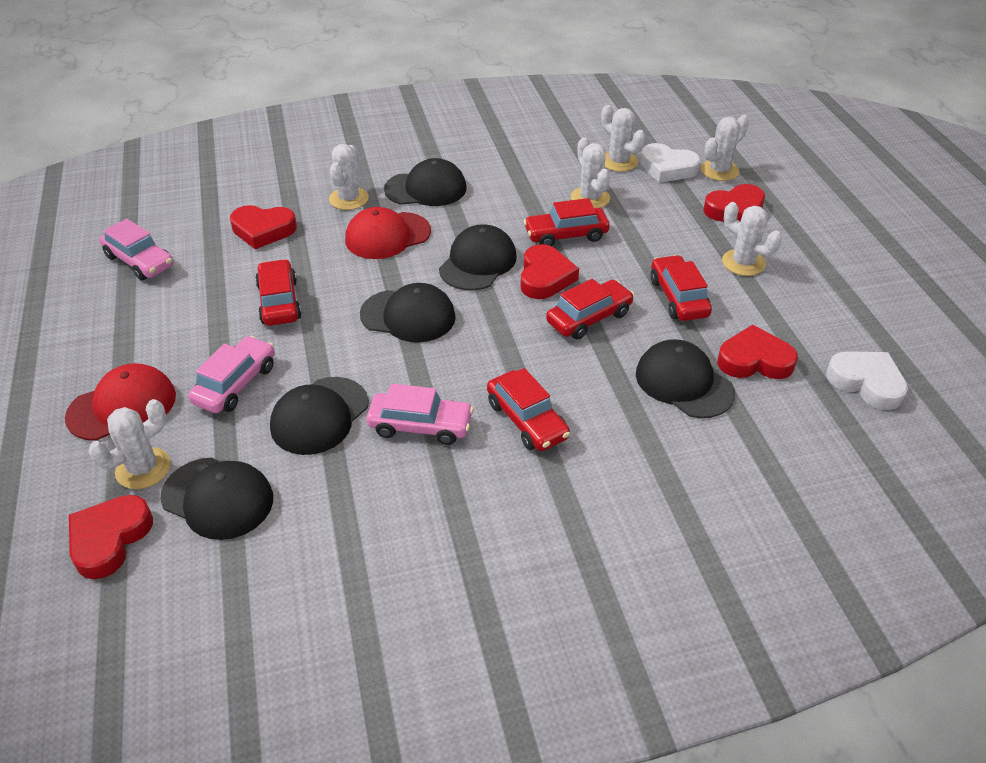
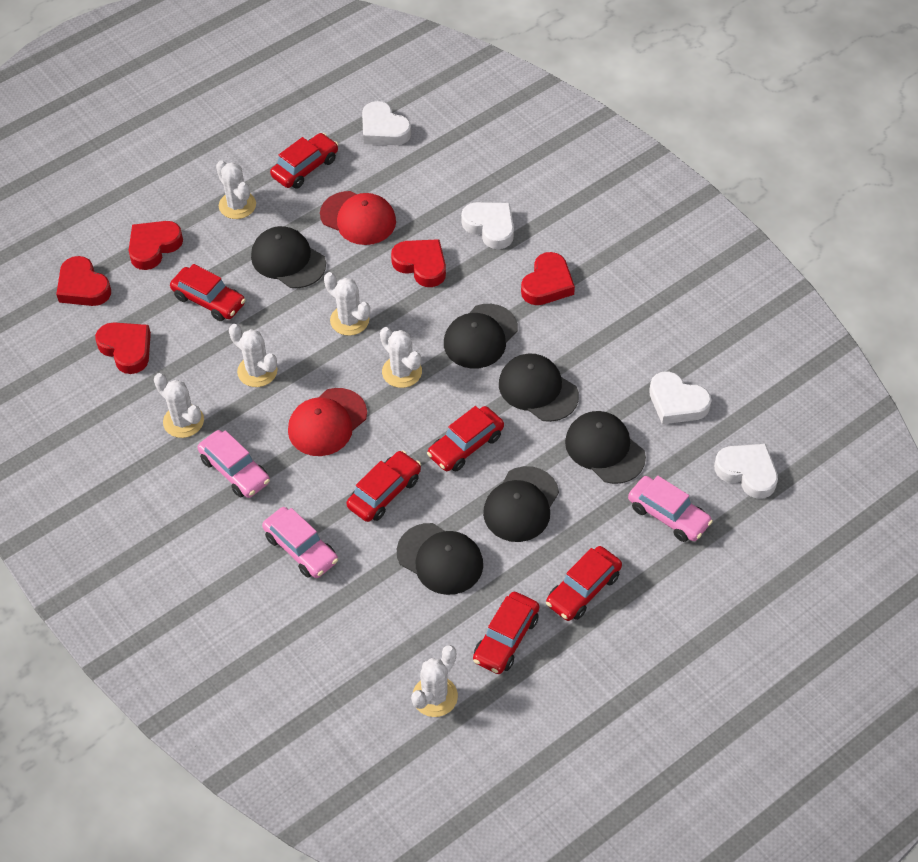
red car: [255,259,302,326] [487,368,570,451] [524,198,610,246] [546,279,634,340] [650,255,712,321] = 5 -> [170,264,246,321] [270,133,338,189] [346,450,421,522] [427,406,504,471] [473,592,539,674] [546,546,622,621] = 6
white heart: [640,143,701,183] [826,351,908,410] = 2 -> [362,101,411,145] [461,202,514,249] [649,371,711,424] [714,444,778,499] = 4

